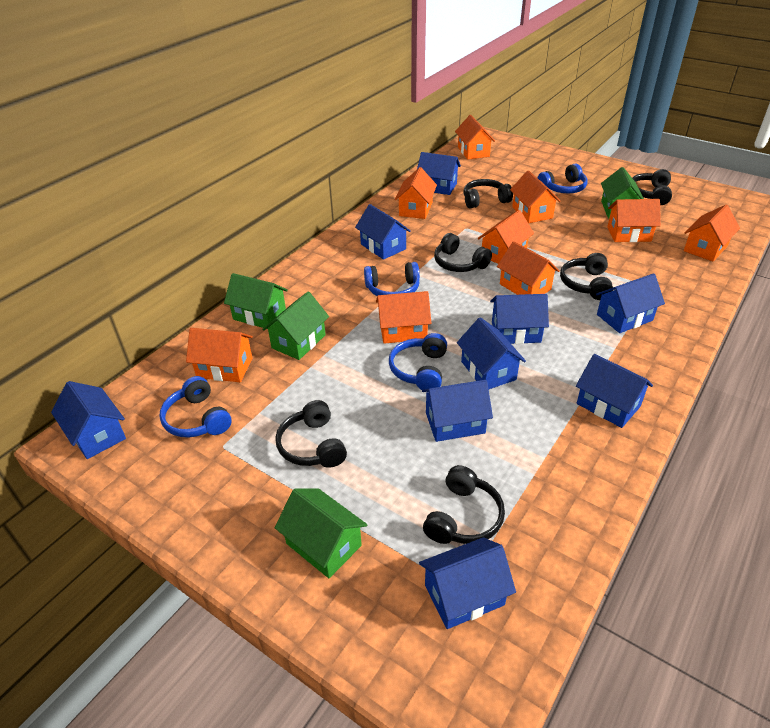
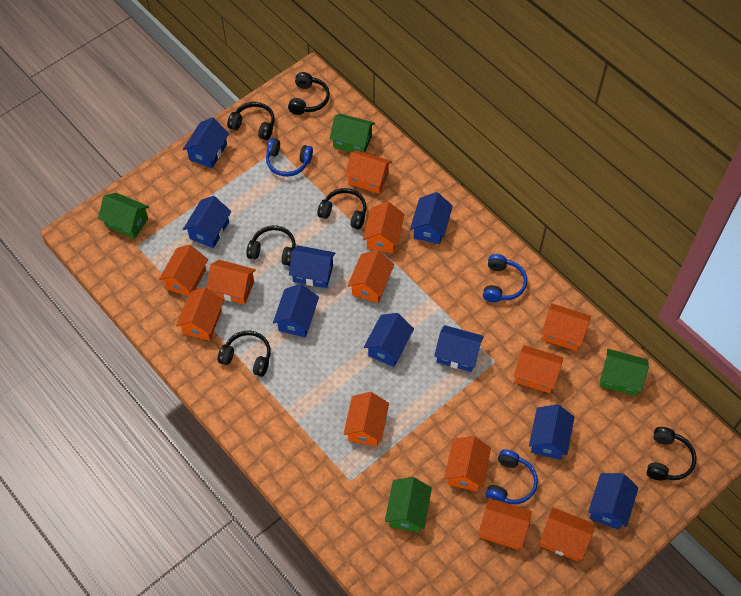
blue headphones: [159,376,232,438] [364,262,420,296] [389,333,447,392] [538,164,588,193] = 4 -> [266,138,313,177] [483,254,527,302] [485,449,538,504] = 3
orange house: [186,328,253,382] [376,291,431,344] [395,167,437,219] [455,115,495,160] [478,210,534,264] [497,241,560,295] [510,170,561,223] [607,199,661,242] [684,205,740,261] = 9 -> [159,244,208,296] [176,287,224,341] [206,260,256,305] [343,392,389,446] [345,150,392,194] [348,250,394,303] [363,201,405,253] [444,436,491,491] [478,498,532,550] [513,345,564,393] [539,507,595,561] [542,304,591,351] = 12

